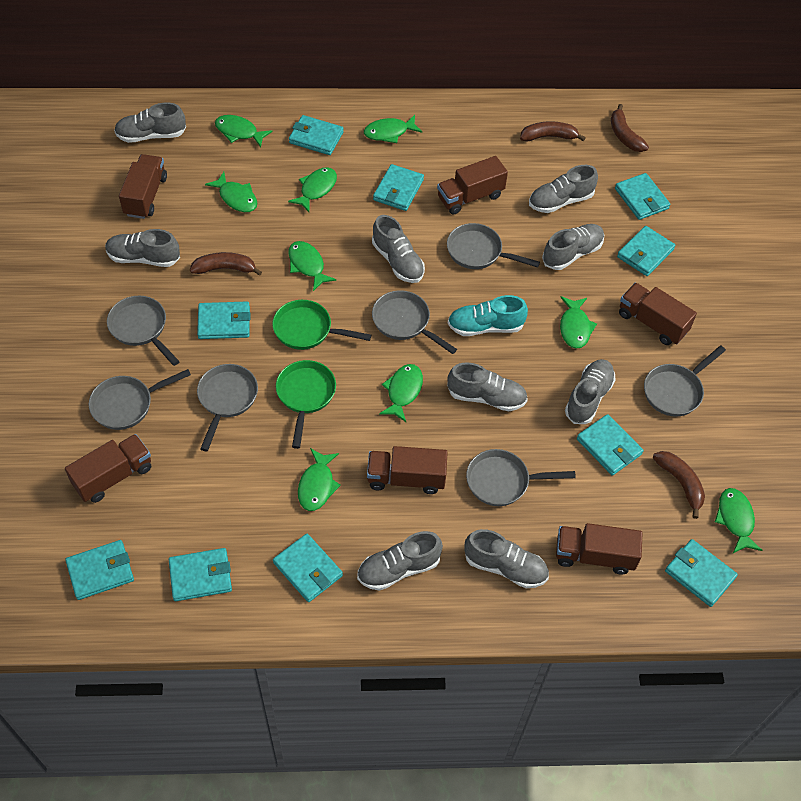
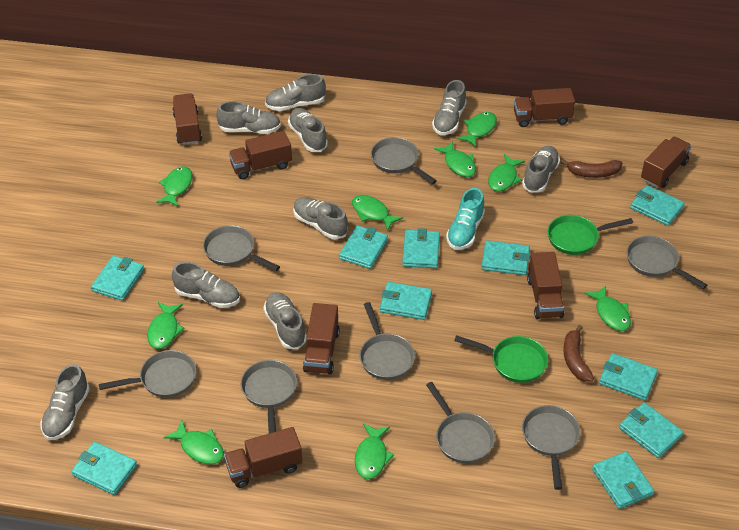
brown banana: [190,252,262,276] [520,121,586,141] [611,104,649,152] [653,451,705,519] = 4 -> [561,160,622,178] [563,325,594,382] = 2
brown truck: [65,434,151,503] [119,154,167,219] [367,446,448,494] [437,156,508,214] [556,523,642,575] [619,283,697,345] = 6 -> [172,93,202,145] [224,427,302,488] [229,131,292,179] [303,303,340,374] [514,88,575,127] [527,252,564,319] [641,137,692,188] = 7
grey pan: [89,369,191,430] [107,296,180,366] [197,364,258,451] [372,290,457,354] [447,223,540,269] [466,449,576,506] [644,345,726,417] = 7 -> [99,350,196,398] [203,225,280,271] [241,360,297,433] [359,302,415,380] [371,137,437,184] [426,382,495,463] [522,405,581,490] [627,236,707,289] = 8

